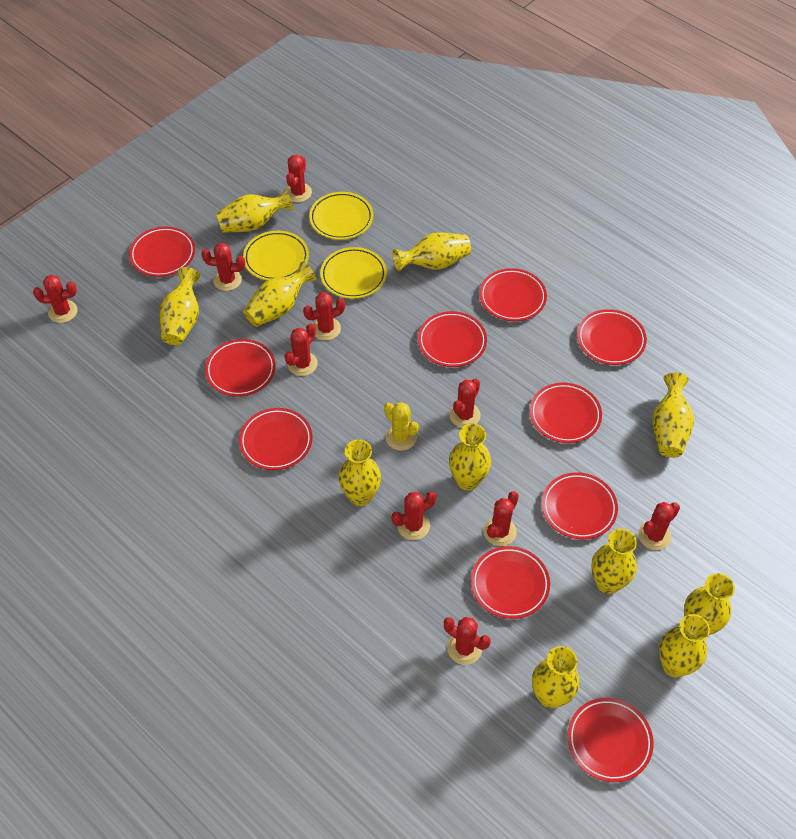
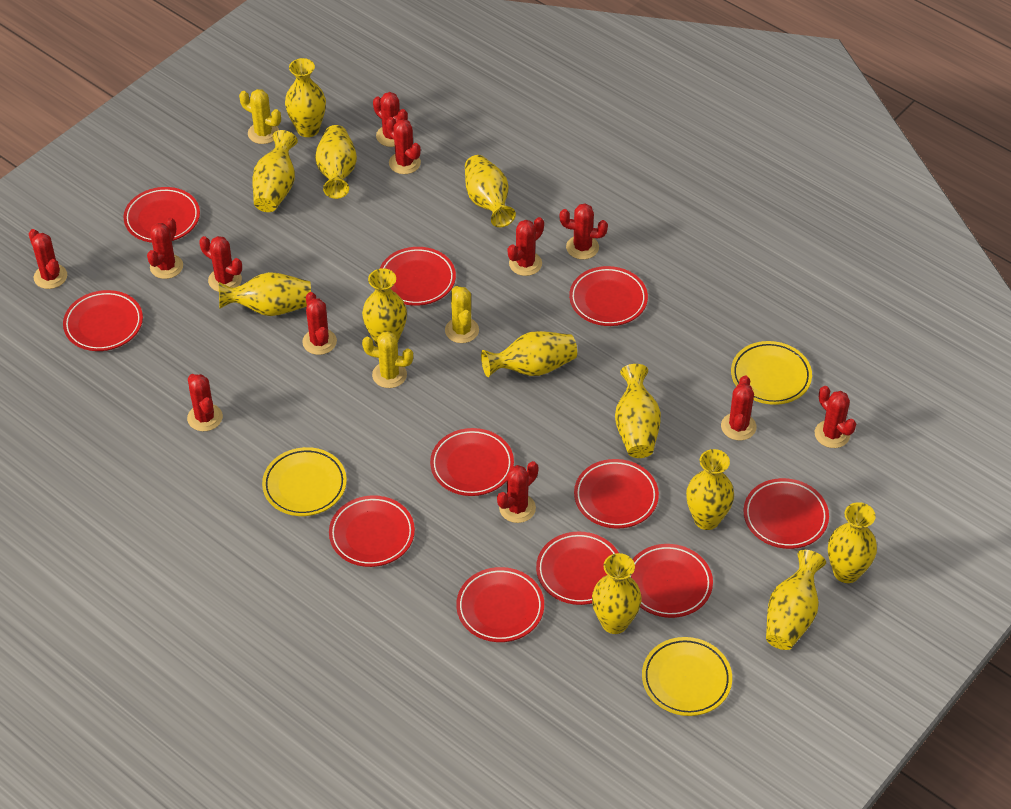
red cactus: [33,275,77,323] [201,243,245,291] [284,323,318,376] [286,155,312,202] [303,292,345,340] [392,491,436,540] [444,617,491,665] [449,379,481,428] [483,491,519,546] [638,502,680,550] = 10 -> [29,229,67,289] [147,218,183,279] [187,374,223,431] [199,236,242,292] [302,292,337,355] [373,92,408,147] [386,117,421,174] [497,461,538,523] [508,217,544,276] [560,203,608,259] [721,376,757,441] [815,386,856,448] = 12
red plate: [129,227,195,277] [205,339,276,397] [239,408,313,470] [418,311,487,367] [471,546,550,619] [479,268,547,321] [530,383,602,443] [542,472,618,540] [567,698,654,782] [577,309,647,365] = 10 -> [63,290,143,351] [124,187,200,243] [329,495,415,567] [379,247,456,306] [430,428,514,496] [456,567,544,642] [536,532,619,605] [569,266,648,326] [574,459,659,529] [630,544,713,618] [744,478,829,549] = 11
yellow cactus: [384,402,419,451] = 1 -> [239,89,281,144] [362,331,413,388] [445,286,479,343] = 3
yellow vase: [160,267,200,345] [216,189,293,233] [243,262,316,327] [338,439,381,506] [393,232,471,271] [449,423,491,491] [532,646,580,709] [591,529,637,594] [653,373,694,457] [659,614,710,678] [684,573,735,635] = 11 -> [219,272,311,316] [252,130,298,212] [285,58,326,137] [315,125,357,199] [362,268,407,346] [465,155,516,227] [481,331,577,377] [592,553,642,634] [615,364,661,458] [686,449,734,530] [766,550,826,650] [828,502,877,583] = 12

